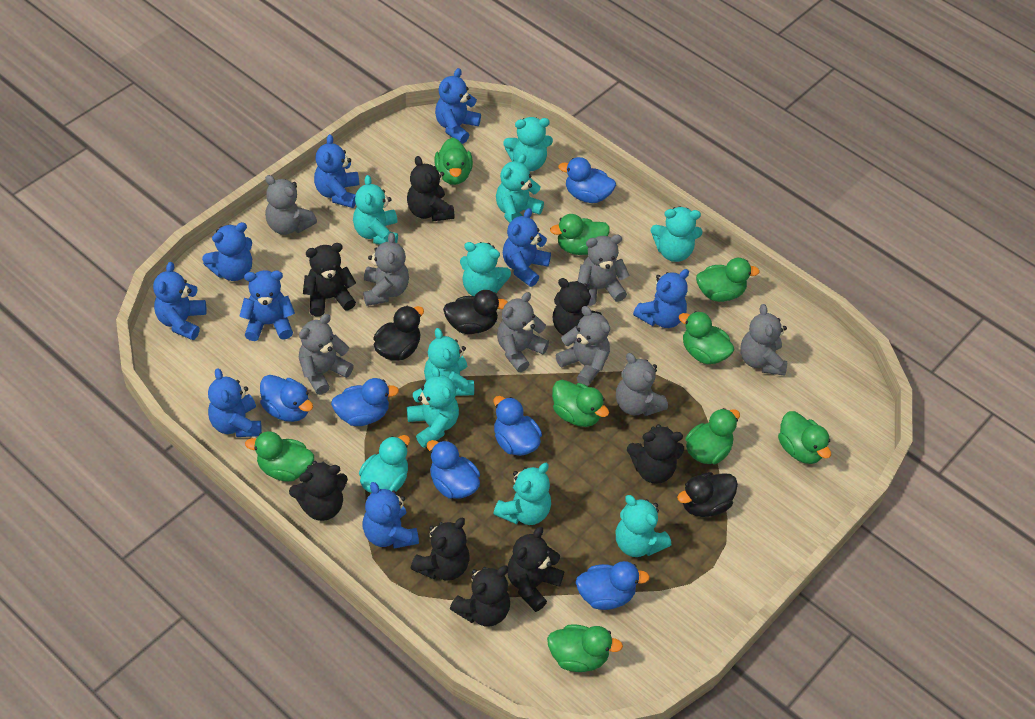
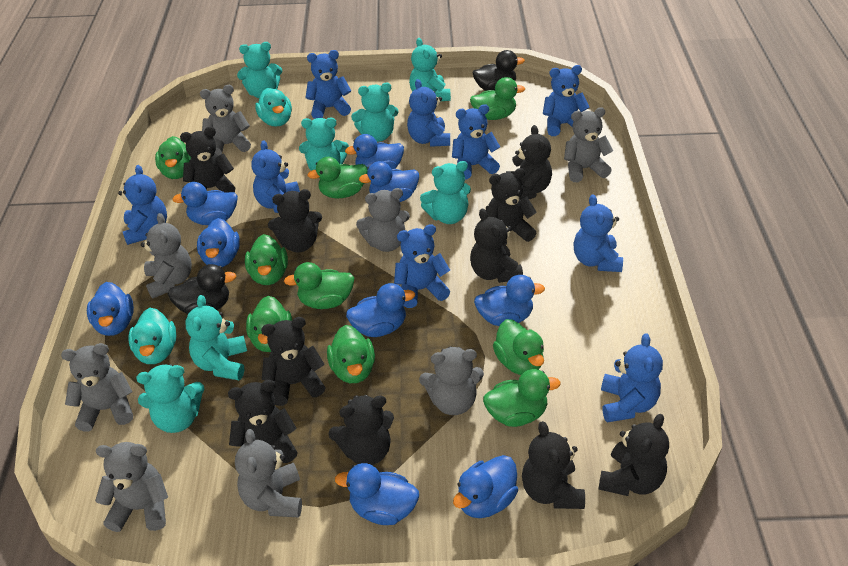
black duck: [374,306,424,361] [443,290,508,334] [677,472,738,517] = 3 -> [168,264,237,314] [473,50,525,91] = 2
black teddy bear: [289,461,348,521] [303,243,356,317] [407,156,454,221] [411,518,470,581] [450,566,510,627] [508,527,564,612] [553,278,602,335] [627,424,684,484] = 8 -> [180,126,235,192] [228,380,298,463] [261,317,326,406] [268,189,322,253] [328,395,394,465] [470,208,523,283] [486,168,537,245] [506,125,552,200] [522,421,585,509] [599,414,669,496] = 10
blue duck: [260,375,313,422] [331,378,399,426] [427,440,480,499] [493,396,542,456] [558,157,616,203] [576,561,650,610] = 6 -> [87,282,134,336] [172,182,238,225] [197,218,240,267] [335,463,419,525] [345,134,404,170] [346,283,415,337] [359,161,419,202] [453,455,518,518] [474,275,545,326] = 9
turquoise duck: [359,435,410,493] = 1 -> [128,308,176,364] [255,88,292,127] = 2
turquoise teddy bear: [353,175,398,245] [407,366,459,448] [424,328,474,396] [460,242,511,296] [493,463,551,525] [496,154,544,223] [503,117,553,172] [615,495,671,557] [651,207,702,262] = 9 -> [136,364,204,433] [186,295,247,380] [237,42,282,98] [299,118,349,171] [351,83,399,142] [409,38,451,101] [420,161,471,224] = 7

